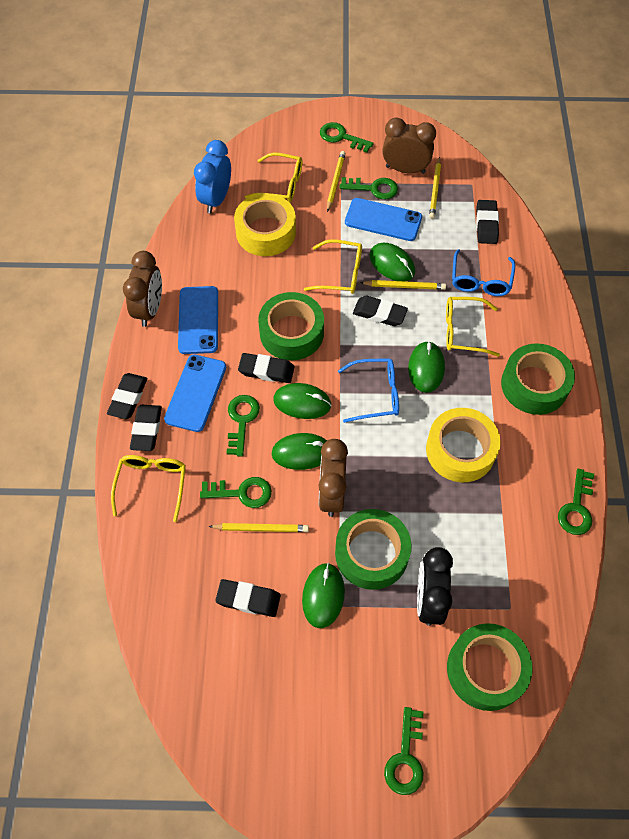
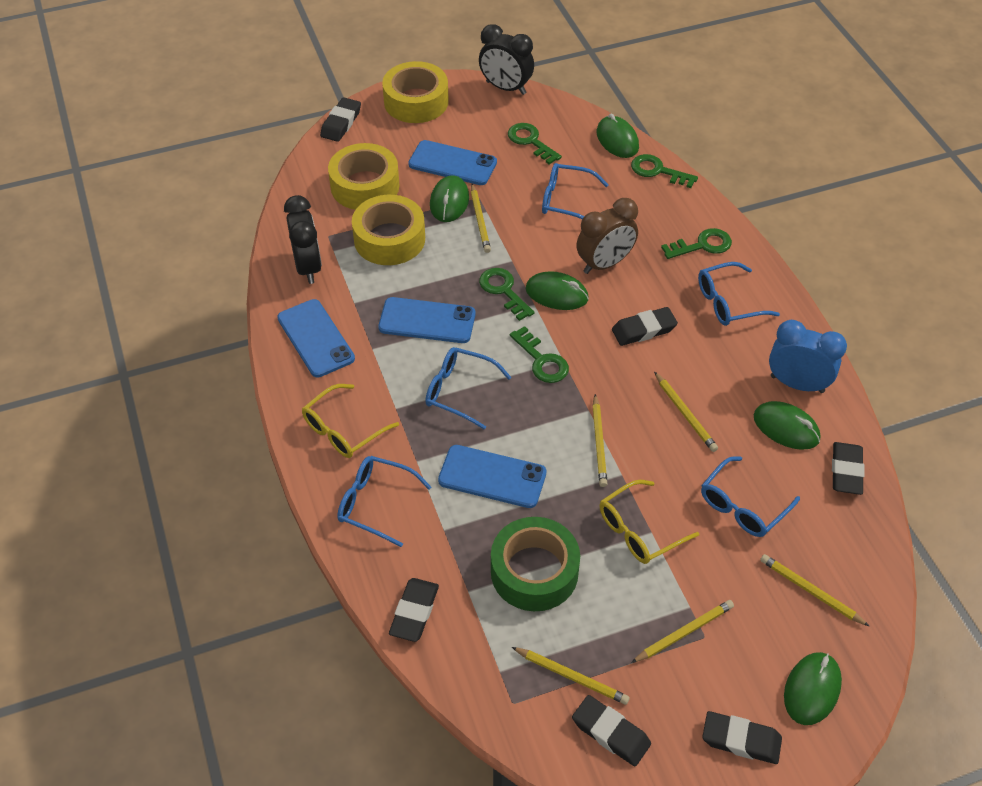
black clock: [417,547,453,626] = 1 -> [284,195,322,284] [479,24,534,95] = 2
blue glasses: [338,358,399,423] [452,249,515,296] = 2 -> [337,456,431,547] [425,347,512,430] [542,163,608,219] [698,262,780,326] [701,456,800,537] = 5
blue phone: [164,354,226,432] [178,286,218,354] [345,198,422,241] = 3 -> [277,299,355,377] [378,297,476,343] [408,140,497,185] [438,445,547,508] = 4
brown clock: [123,251,162,327] [318,439,348,517] [382,117,436,174] = 3 -> [576,198,638,274] = 1
green key: [200,477,272,508] [227,395,260,456] [320,122,374,153] [339,177,398,199] [384,707,424,795] [558,469,594,535] = 6 -> [479,268,535,321] [508,123,562,165] [510,326,569,383] [631,154,698,188] [661,228,732,259] = 5
green tape: [258,292,324,360] [335,509,412,590] [447,623,533,711] [501,343,575,415] = 4 -> [491,517,580,611] = 1
yellow glasses: [111,455,186,522] [245,152,302,202] [304,239,362,294] [446,297,500,357] = 4 -> [302,384,399,458] [600,480,699,564] = 2
yellow pencil: [209,523,309,532] [327,151,346,212] [360,280,446,290] [429,157,441,219] = 4 -> [471,184,491,253] [512,647,630,705] [592,394,607,487] [631,600,734,663] [654,372,718,452] [760,554,870,627] = 6
yellow tape: [234,193,296,256] [426,408,501,482] = 2 -> [328,143,400,210] [352,195,425,265] [382,61,449,123] = 3

